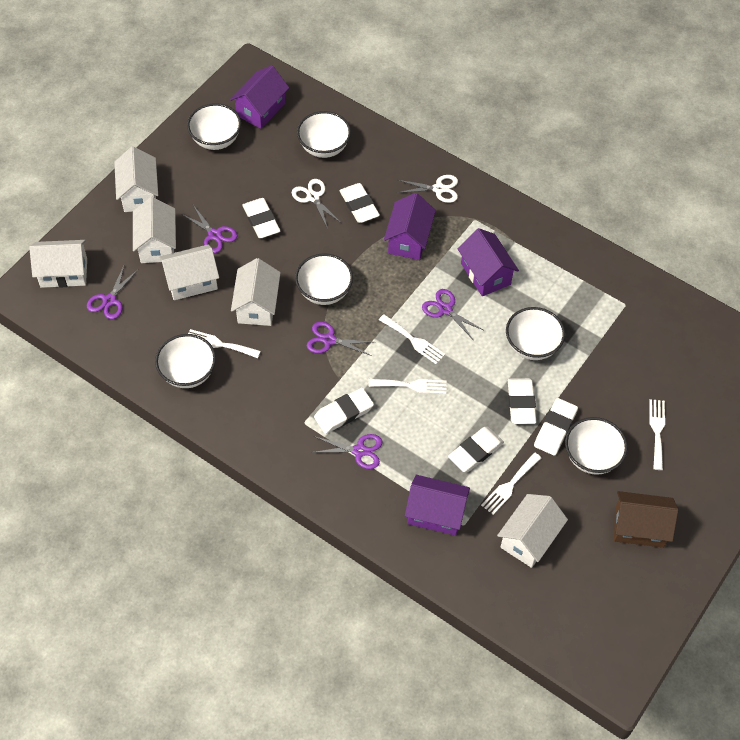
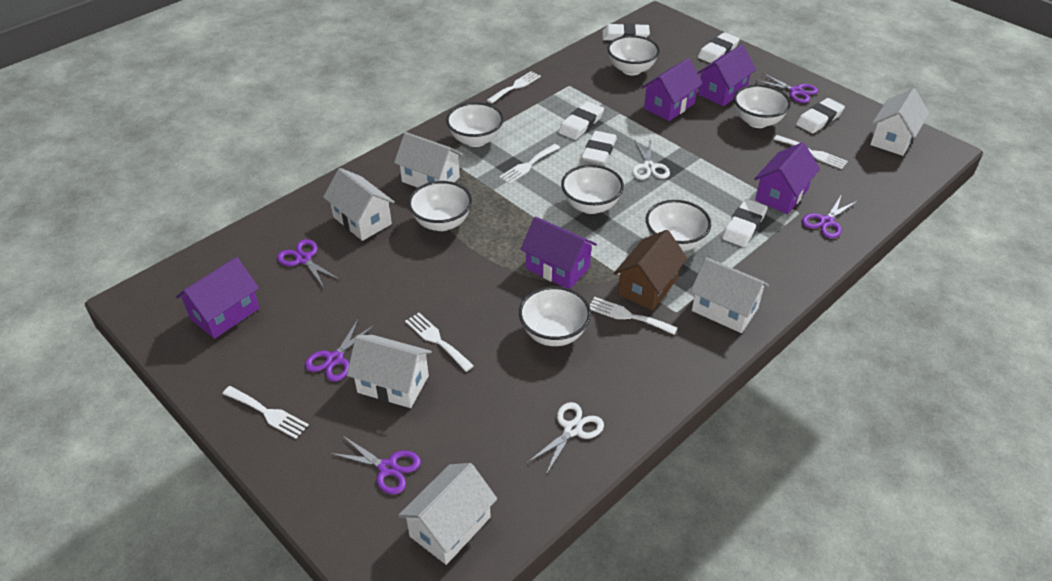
purple house: [230,65,289,129] [384,193,436,260] [405,475,470,536] [458,228,519,296] = 4 -> [176,257,259,339] [520,217,597,289] [641,58,703,121] [697,45,756,106] [754,142,820,214] = 5
white bowl: [155,334,216,388] [187,103,241,150] [295,253,353,305] [297,111,351,158] [506,307,565,360] [565,417,628,475] = 6 -> [408,181,472,231] [446,102,504,147] [519,286,591,346] [561,165,624,214] [607,35,660,76] [646,200,711,251] [734,85,791,128] = 7
white fork: [188,329,261,358] [368,379,447,394] [379,314,445,364] [481,452,541,515] [649,399,665,470] = 5 -> [222,386,309,439] [405,313,474,372] [487,71,541,104] [499,144,560,184] [590,297,678,335] [773,135,848,169] = 6

